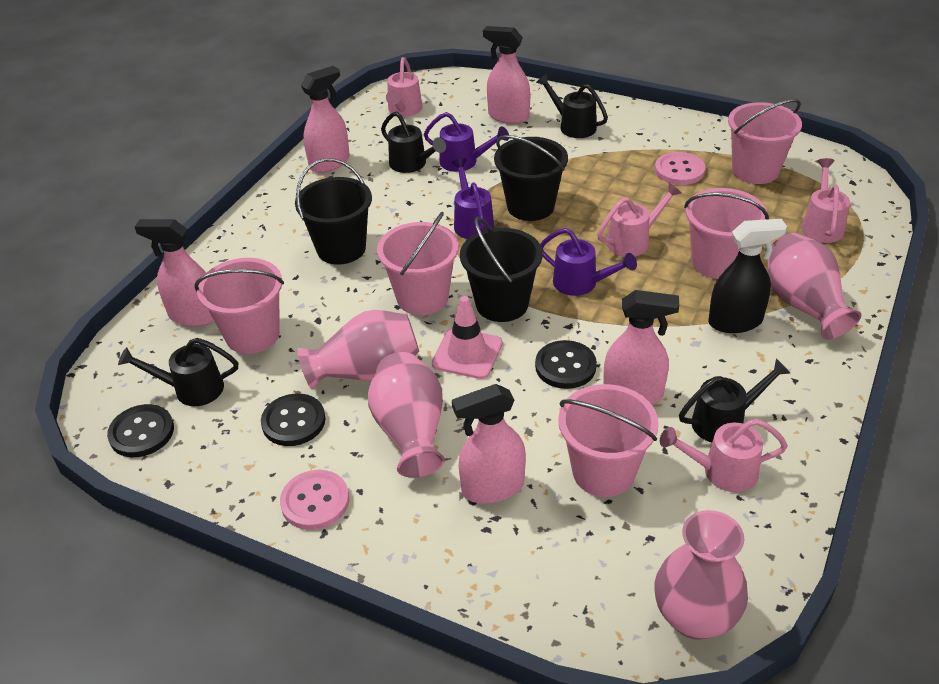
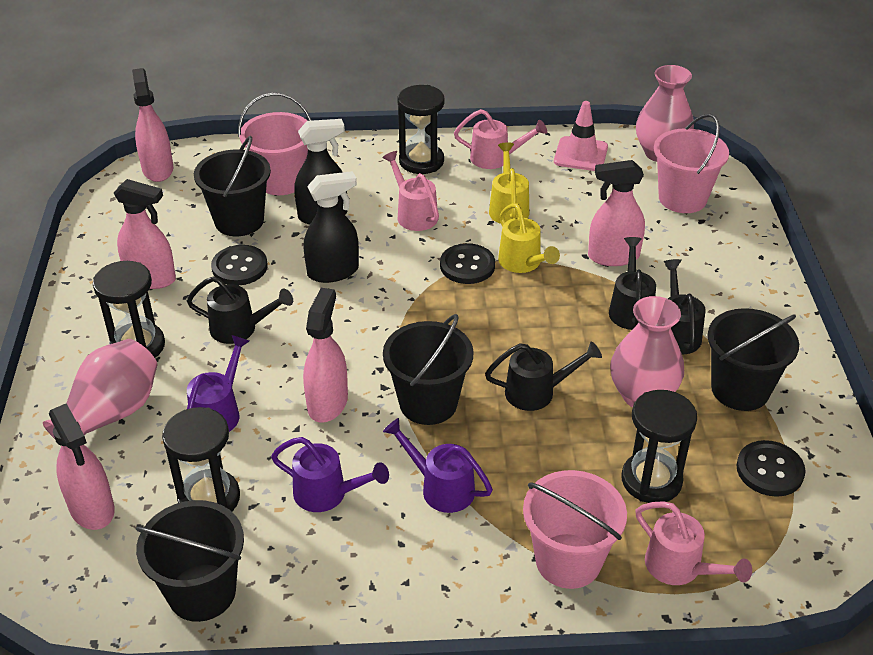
black bucket: [295,158,372,265] [460,217,543,322] [494,135,568,221] = 3 -> [136,500,244,622] [194,136,271,236] [383,314,474,425] [707,308,799,411] = 4
black hourglass: none = 0 -> [93,261,165,358] [162,407,240,511] [397,85,445,174] [622,390,697,503] = 4
black spray bottle: [708,219,787,333] = 1 -> [294,119,347,224] [303,171,359,283] = 2
pink bucket: [194,258,284,354] [377,212,459,315] [558,384,659,497] [684,188,769,279] [728,99,802,184] = 5 -> [238,93,312,195] [523,470,627,589] [654,114,729,213] = 3
pink button: [280,470,349,530] [655,152,705,185] = 2 -> none = 0
pink vase: [297,310,419,389] [368,352,445,478] [654,510,748,640] [767,233,861,340] = 4 -> [43,339,158,439] [610,296,684,407] [636,65,694,162] = 3
pink watering can: [386,57,423,117] [597,183,681,257] [660,419,788,492] [801,158,850,243] = 4 -> [382,151,439,231] [454,109,547,169] [635,501,752,585] = 3
yellow watering can: none = 0 -> [489,142,529,224] [498,203,560,273] = 2

